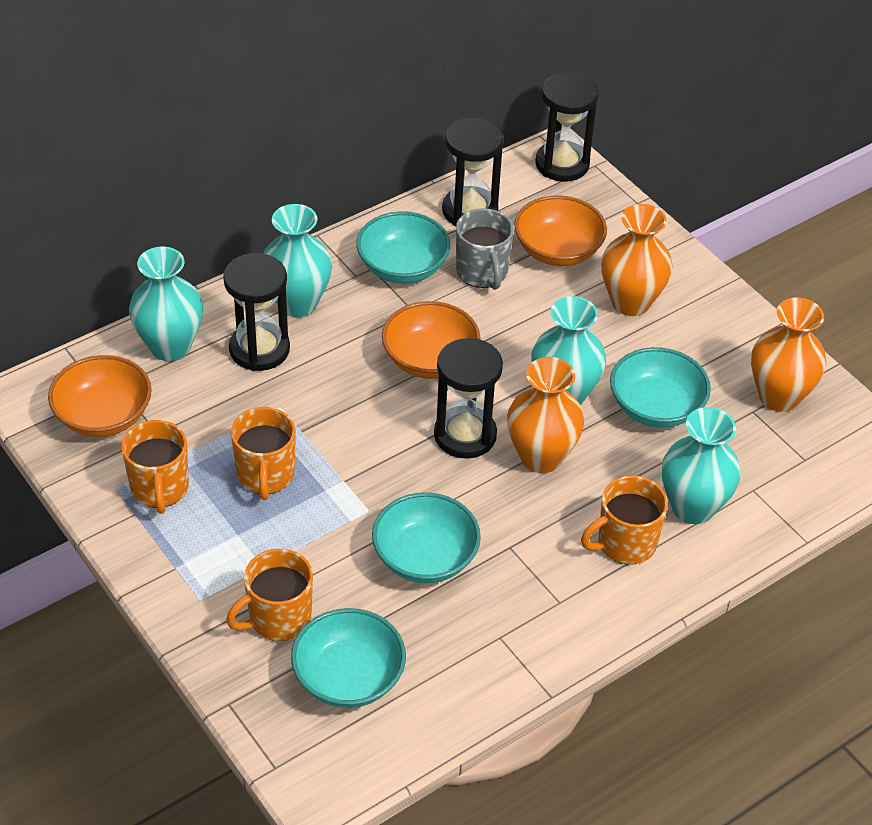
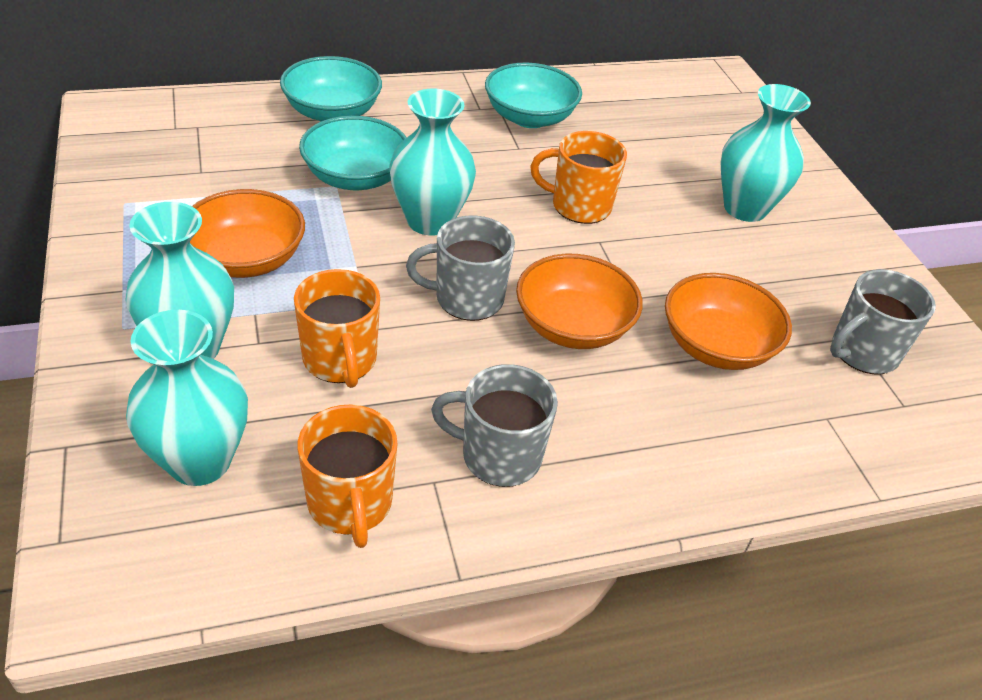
black hourglass: [223,253,290,371] [434,338,503,459] [442,118,504,227] [535,72,599,182] = 4 -> none = 0
grey mug: [456,208,514,290] = 1 -> [406,216,515,321] [431,364,558,487] [830,269,936,375] = 3
orange mug: [121,420,189,514] [226,549,313,641] [231,407,296,500] [581,475,668,565] = 4 -> [294,269,380,388] [298,405,397,548] [530,131,627,224] = 3
orange vase: [507,357,584,473] [601,204,672,316] [751,298,826,412] = 3 -> none = 0
turquoise bowl: [291,608,406,708] [356,211,450,283] [372,492,481,583] [610,347,711,428] = 4 -> [280,56,382,121] [299,116,407,190] [485,63,582,128] = 3

